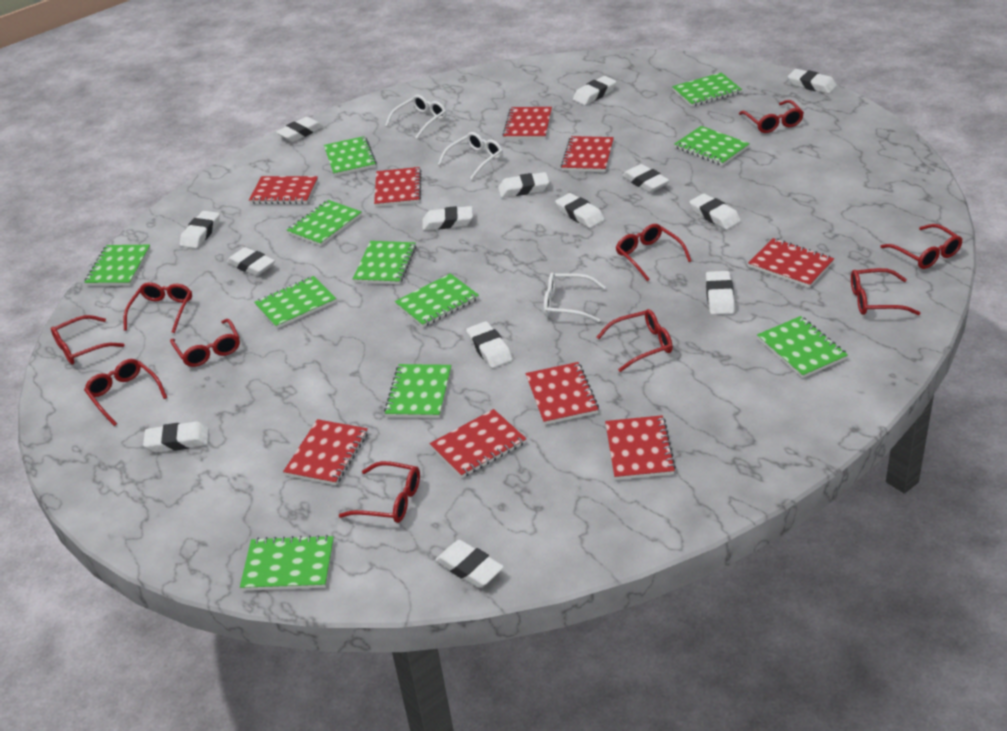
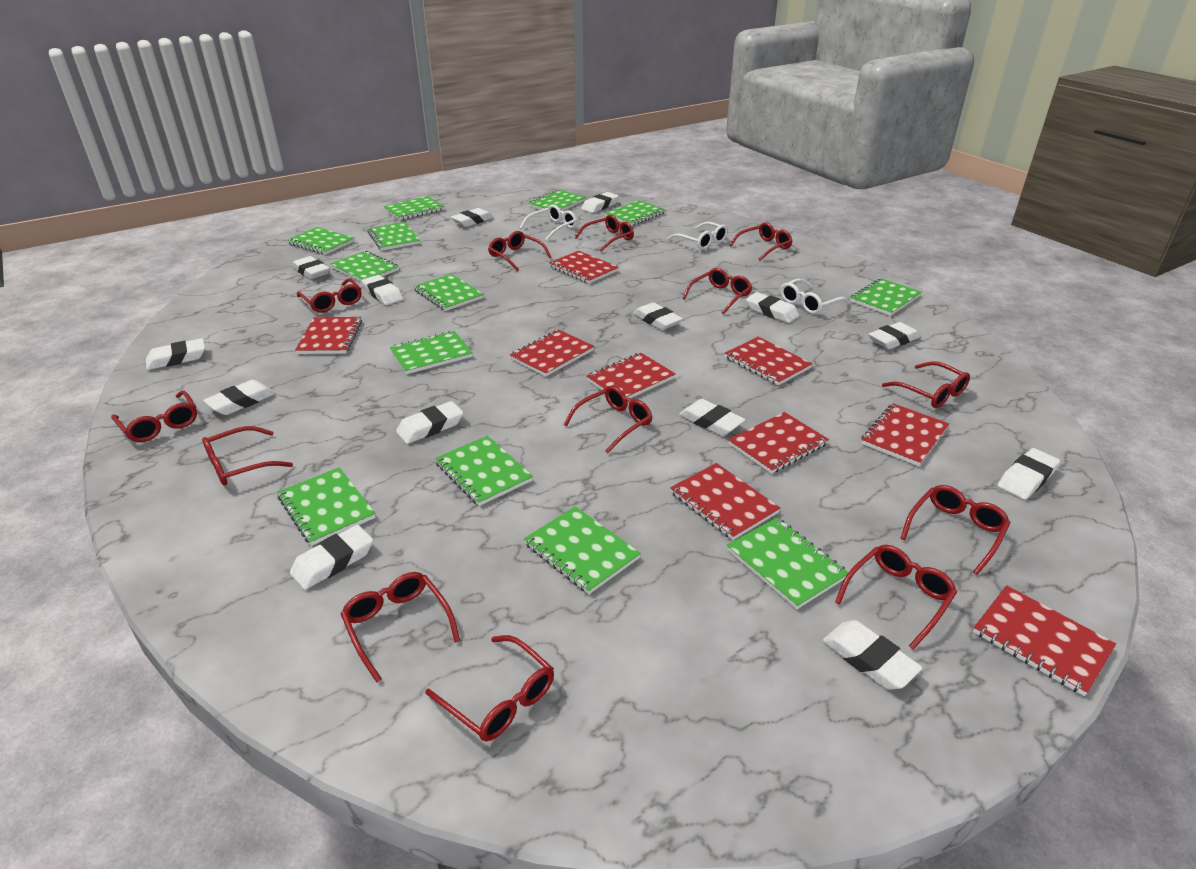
green notebook: [84,245,150,286] [240,535,334,591] [254,276,336,329] [287,200,362,246] [324,136,377,176] [353,241,416,284] [384,364,451,418] [395,273,479,327] [672,72,742,107] [674,126,750,166] [757,316,848,378] = 11 -> [277,467,376,546] [287,227,355,255] [330,251,399,282] [367,222,420,251] [383,196,444,220] [390,331,472,374] [413,274,484,311] [435,436,533,506] [524,506,641,594] [528,190,586,212] [605,200,666,226] [727,518,848,609] [850,278,922,316] = 13
red glasses: [51,315,124,365] [84,359,167,426] [123,282,192,333] [170,319,240,367] [339,461,420,523] [597,309,673,372] [616,224,691,281] [739,100,804,133] [851,268,920,315] [880,224,963,269] = 10 -> [111,390,197,442] [202,426,293,486] [297,278,361,313] [341,572,460,682] [425,635,554,742] [488,231,551,271] [564,386,652,453] [575,215,634,252] [682,268,752,314] [729,222,792,261] [835,545,957,650] [882,361,970,408] [900,485,1010,575] = 13

